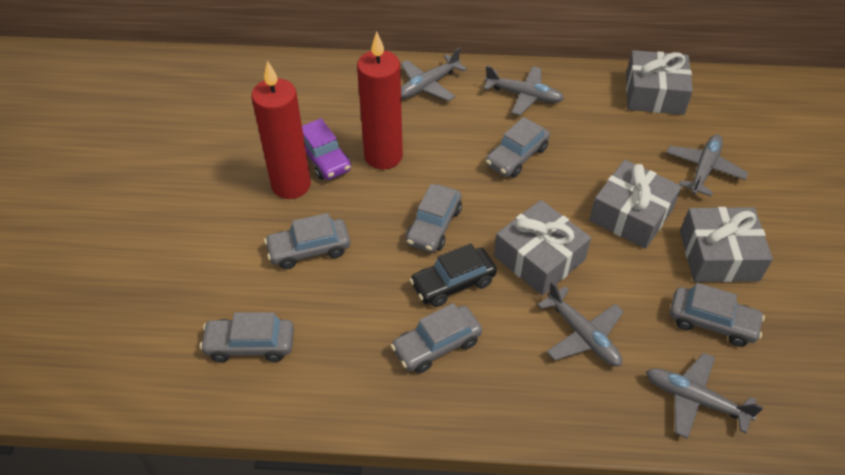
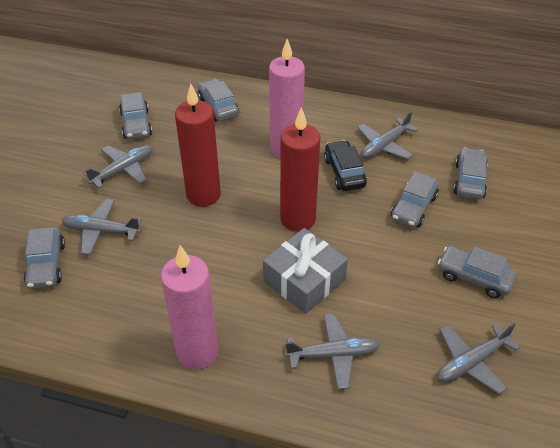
grey gift: [494,200,591,295] [589,160,682,249] [626,50,693,115] [680,207,773,282] = 4 -> [263,228,348,314] = 1
pink candle: none = 0 -> [161,245,218,369] [269,39,305,158] = 2
purple car: [302,118,351,180] = 1 -> none = 0

